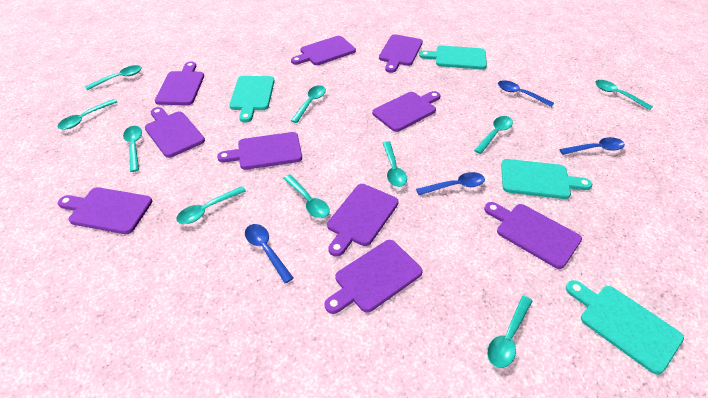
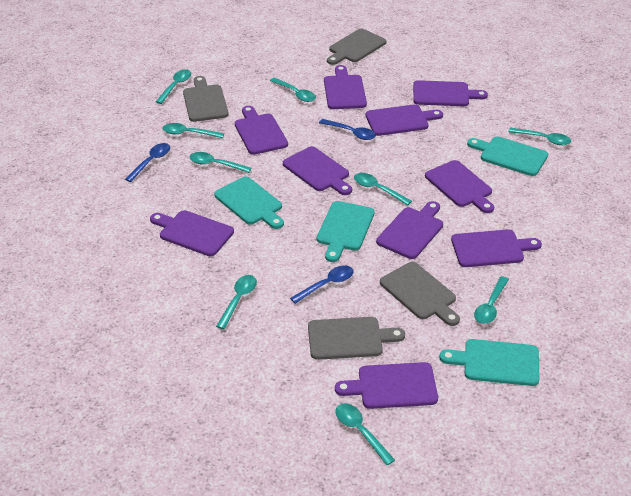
blue spoon: [245,224,294,283] [416,172,485,195] [498,80,554,107] [559,137,625,155] = 4 -> [125,143,170,182] [290,265,354,304] [319,119,376,140] = 3
grey cutting board: none = 0 -> [183,76,229,122] [308,317,405,360] [327,29,387,65] [380,262,460,326] = 4
turquoise spoon: [58,99,117,130] [85,65,142,90] [123,126,142,172] [176,186,246,224] [283,174,330,218] [291,85,326,123] [383,141,407,187] [474,116,513,154] [487,296,533,368] [595,80,653,110] = 10 -> [156,69,191,104] [163,123,224,138] [190,152,252,173] [216,275,257,329] [270,77,316,102] [336,403,395,465] [354,173,412,206] [474,276,509,324] [508,127,571,145] = 9

